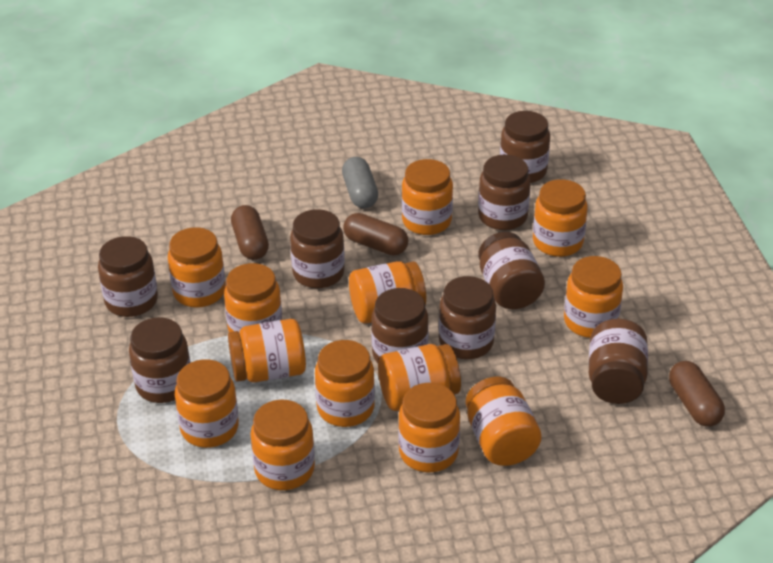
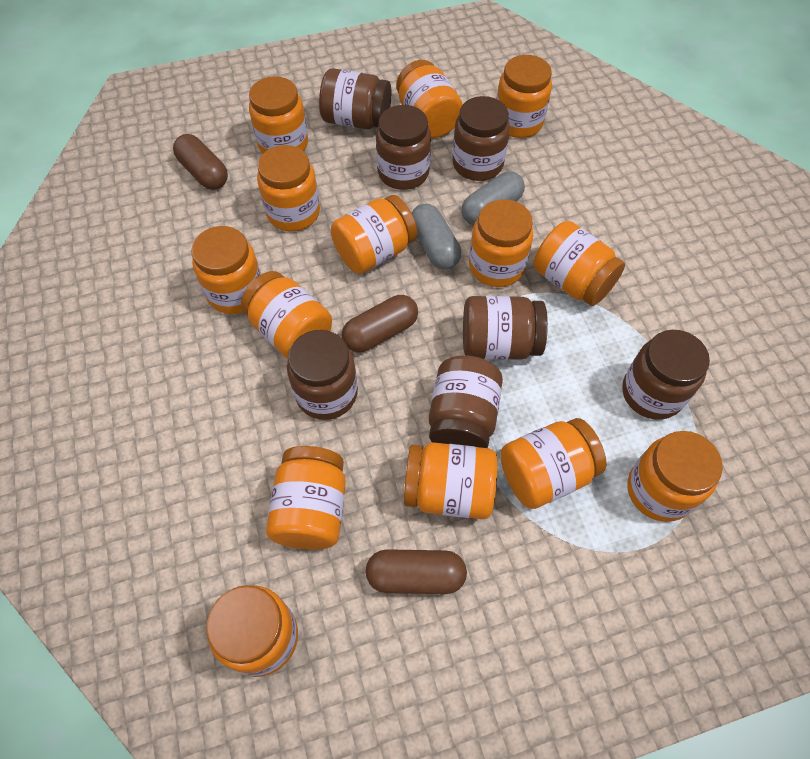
brown jar: [98,236,158,317] [129,317,190,403] [290,209,345,288] [371,288,429,363] [439,276,496,359] [478,155,531,230] [478,232,545,309] [500,111,550,183] [589,319,648,404] = 9 -> [287,330,358,420] [319,68,391,129] [376,105,431,190] [429,355,503,448] [452,96,510,181] [463,296,548,360] [622,330,710,420] = 7
grey capsule: [342,157,378,208] = 1 -> [412,204,461,269] [461,171,525,225] = 2
orange jar: [168,227,225,308] [175,359,239,448] [224,263,282,332] [228,319,306,382] [251,399,315,490] [315,340,375,427] [349,261,426,324] [378,344,461,411] [398,383,460,472] [402,159,453,235] [466,377,542,466] [533,179,588,257] [564,256,623,338] = 13 -> [191,226,261,314] [206,585,298,677] [241,271,332,358] [249,76,308,154] [257,145,320,231] [266,446,346,549] [331,195,417,274] [396,60,463,138] [404,442,498,519] [469,199,533,287] [497,55,552,138] [500,418,607,509] [534,221,625,306] [627,431,723,522] = 14

